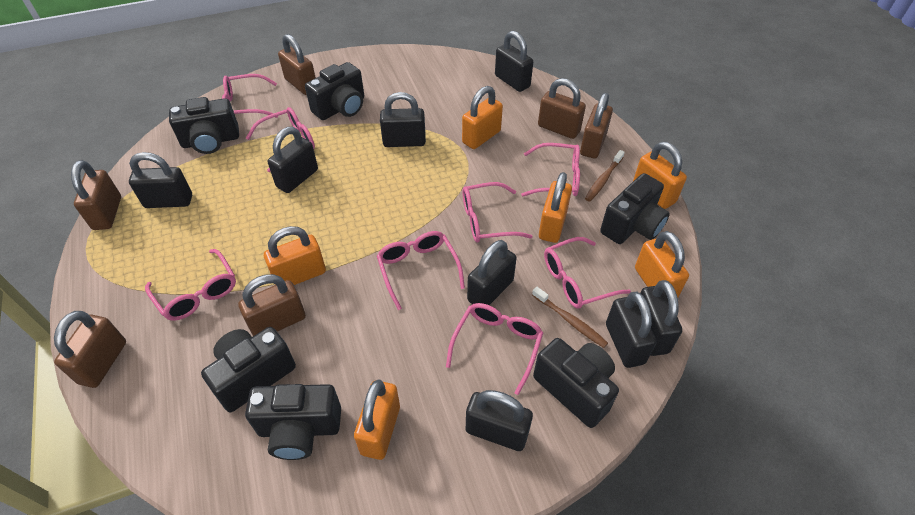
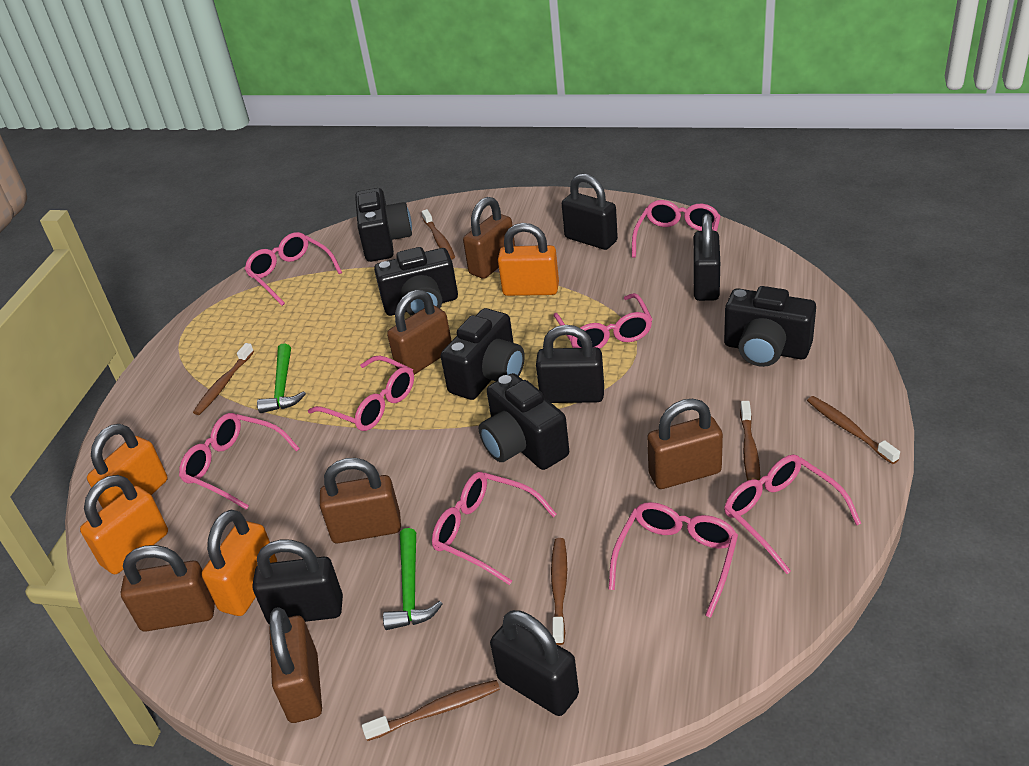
black camera: [169,97,239,154] [201,327,296,412] [245,384,341,460] [305,62,364,120] [533,338,619,428] [600,173,670,244] = 6 -> [355,188,412,262] [374,247,458,316] [441,308,525,400] [479,373,569,470] [724,286,816,367] = 5
black padlock: [129,152,192,208] [268,127,318,193] [380,92,426,147] [466,390,533,451] [467,240,517,305] [495,31,533,92] [606,292,657,368] [640,280,682,356] = 8 -> [252,540,343,625] [490,610,579,716] [536,325,604,403] [562,174,618,250] [693,214,720,301] = 5
brown toothbrush: [532,286,608,348] [585,150,625,202] = 2 -> [193,343,254,415] [362,680,500,741] [422,209,455,260] [551,538,567,645] [740,401,760,481] [807,396,900,464] = 6
green hammer: none = 0 -> [257,343,306,413] [383,528,443,630] = 2
orange padlock: [264,226,326,285] [354,379,400,460] [462,86,503,149] [539,172,572,243] [633,142,687,209] [635,231,689,297] = 6 -> [80,475,168,574] [87,424,167,508] [202,510,277,616] [498,223,559,296] = 4

